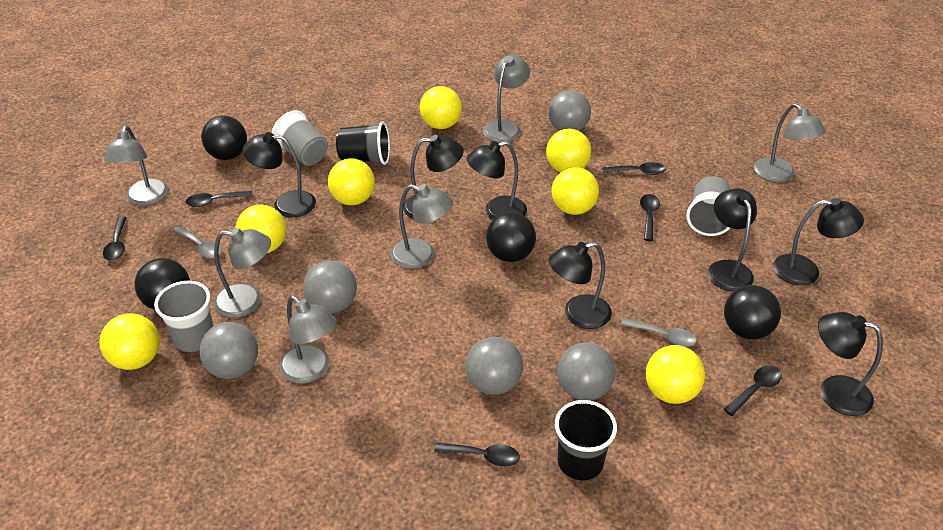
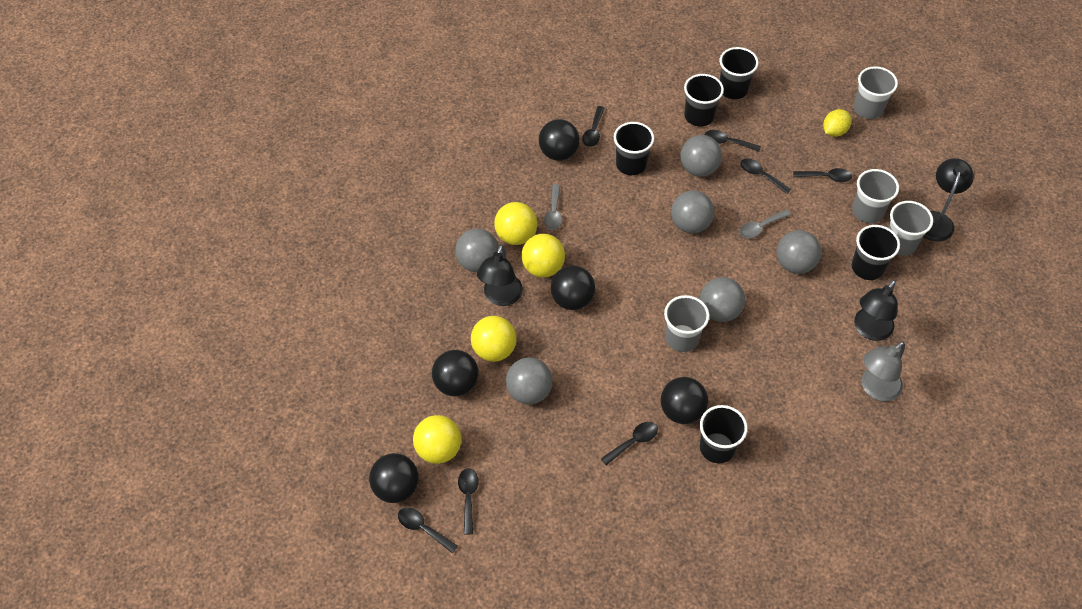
black ball: [135,258,190,310] [201,115,247,160] [486,212,536,262] [724,285,781,339] = 4 -> [369,453,419,503] [432,350,479,397] [539,119,580,161] [551,266,595,310] [661,377,708,424] = 5
black cup: [336,121,390,165] [555,400,617,480] = 2 -> [614,122,654,175] [684,74,724,127] [700,405,748,463] [720,47,759,99] [852,225,900,280] = 5
black lamp: [243,132,316,217] [403,135,464,219] [467,141,527,220] [549,242,612,329] [708,188,757,292] [773,198,864,285] [818,312,883,416] = 7 -> [477,245,523,306] [854,280,898,341] [923,158,974,241] = 3
black spoon: [103,217,127,261] [186,191,253,207] [434,443,520,467] [603,162,666,175] [640,194,660,241] [724,365,782,416] = 6 -> [398,507,458,553] [458,468,479,534] [582,106,605,147] [601,422,658,465] [705,130,761,152] [741,158,791,194] [793,168,852,182] = 7
grey ball: [199,322,258,379] [303,261,357,313] [465,337,523,395] [548,90,591,131] [557,342,615,400] = 5 -> [455,229,499,272] [506,357,552,405] [671,190,714,233] [680,135,722,177] [700,277,745,322] [777,230,821,274] = 6
grey cup: [154,281,213,352] [272,110,328,166] [686,176,731,236] = 3 -> [664,295,709,352] [852,169,899,223] [854,66,898,119] [888,201,933,256] = 4
grey lamp: [104,126,168,206] [214,228,271,318] [280,295,337,384] [391,184,453,269] [483,55,530,142] [754,103,825,182] = 6 -> [861,341,905,401] = 1
yellow ball: [99,313,160,370] [235,205,286,253] [328,158,375,205] [420,86,462,129] [546,129,591,172] [551,167,599,215] [645,345,705,404] = 7 -> [413,415,461,464] [471,316,517,362] [494,202,537,245] [521,234,565,278] = 4
yellow lemon: none = 0 -> [823,109,852,137] = 1

